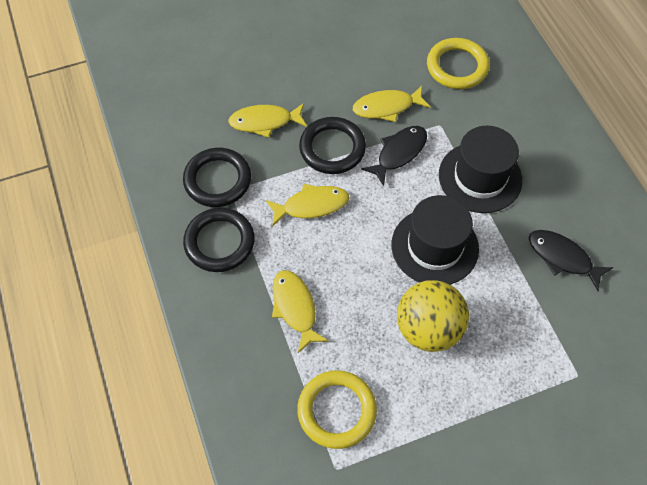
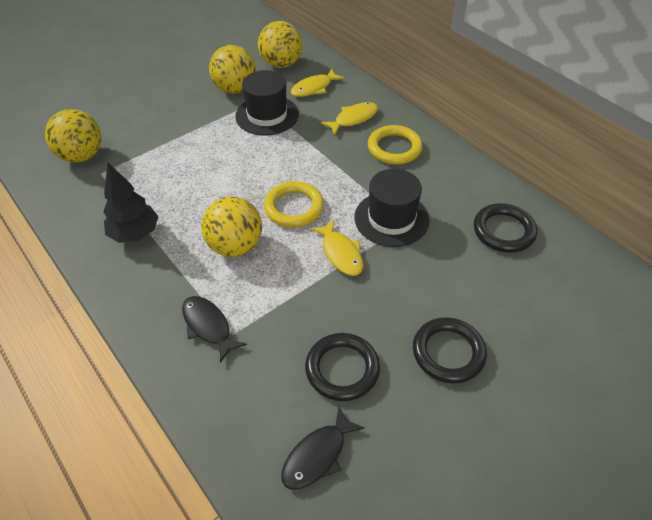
black tree: none = 0 -> [103,163,159,243] = 1
yellow ball: [397,280,469,352] = 1 -> [45,109,102,162] [201,197,262,257] [209,45,256,94] [258,21,302,68] = 4
yellow fish: [228,103,307,138] [266,184,349,227] [272,270,329,353] [353,86,430,122] = 4 -> [291,69,345,97] [310,220,363,276] [321,102,378,135] = 3

